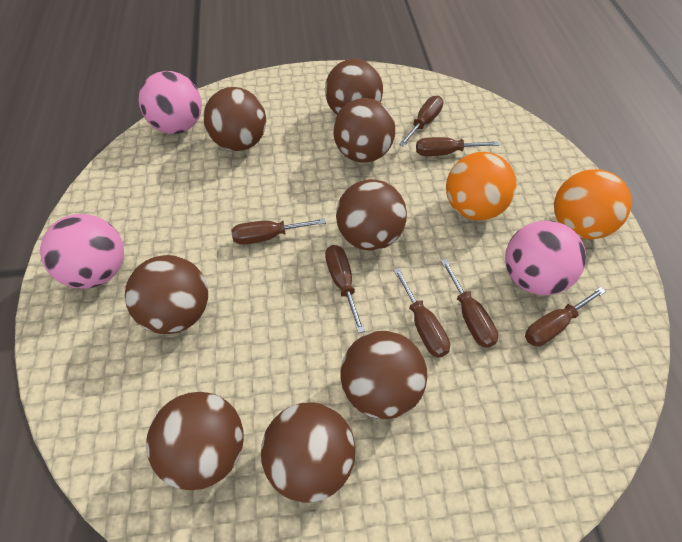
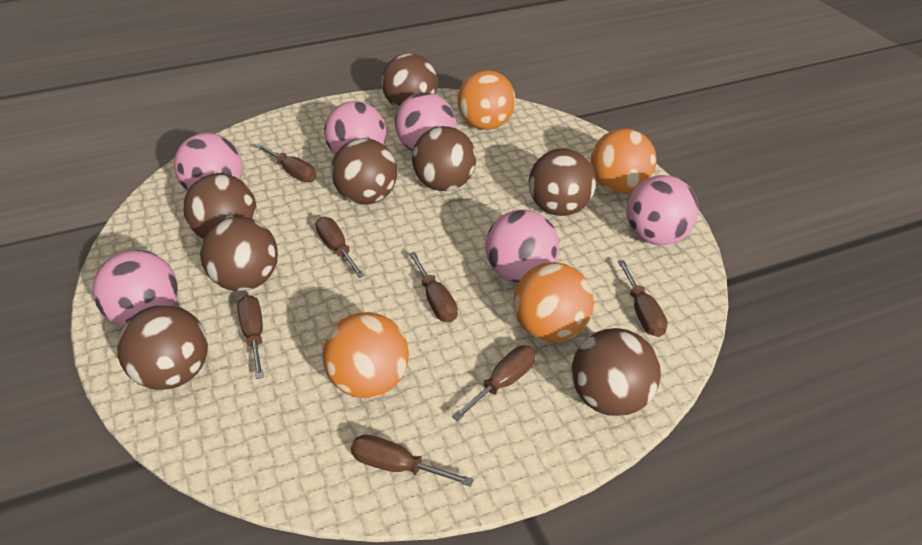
orange ball: [446,152,517,221] [554,169,632,239] = 2 -> [323,312,409,398] [457,70,516,130] [513,262,594,342] [591,128,657,194] = 4
pink ball: [40,214,124,289] [139,71,202,134] [505,221,586,295] = 3 -> [93,250,178,327] [174,133,242,191] [324,101,387,155] [395,92,456,151] [485,209,559,283] [626,175,698,245] = 6

